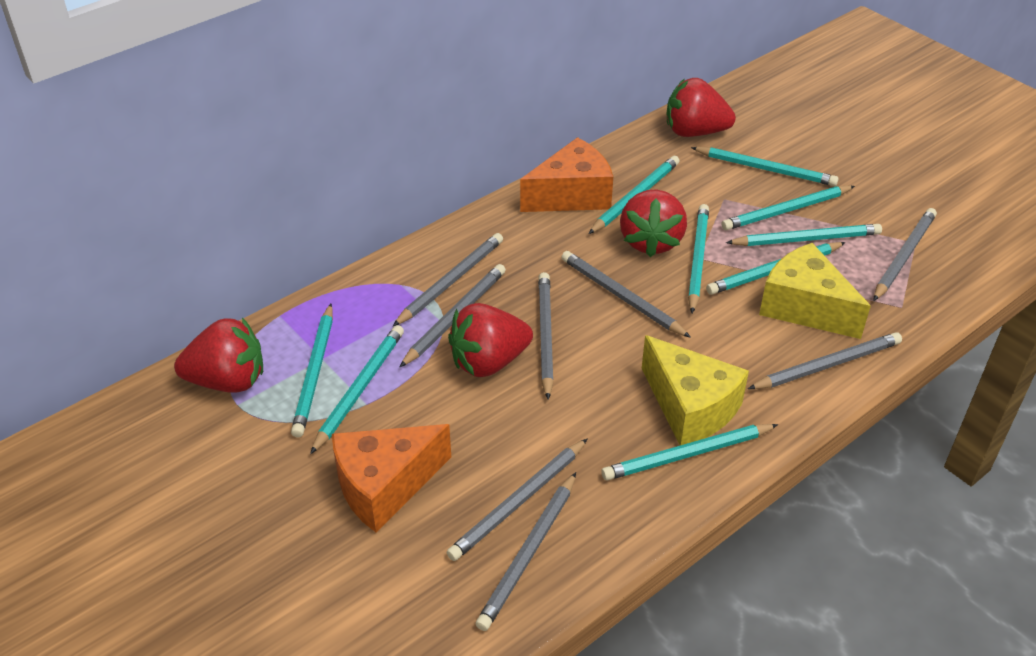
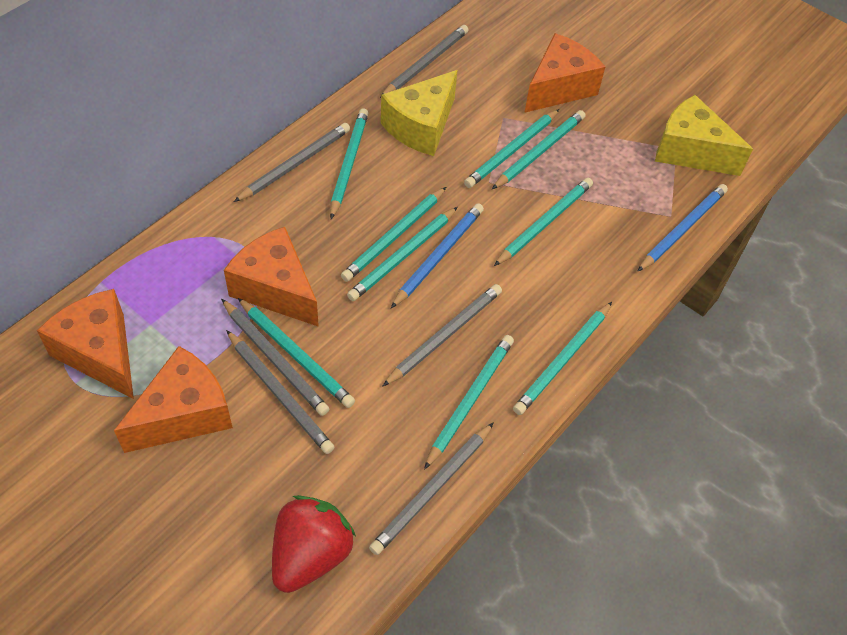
blue pencil: none = 0 -> [391,203,484,308] [637,184,728,272] = 2
grey pencil: [393,233,503,326] [399,264,506,368] [447,439,587,561] [476,472,576,631] [538,272,554,400] [561,251,691,338] [748,332,902,389] [873,208,937,301] = 8 -> [221,299,329,416] [226,330,334,454] [234,123,350,202] [369,422,494,555] [380,25,468,98] [382,284,502,387] = 6
orange cheese: [332,424,451,533] [520,137,613,212] = 2 -> [37,289,134,399] [114,346,233,453] [224,227,319,327] [524,33,605,113] = 4
red strawberry: [174,318,263,393] [448,303,533,377] [620,189,687,257] [667,78,736,137] = 4 -> [272,495,356,593] = 1

